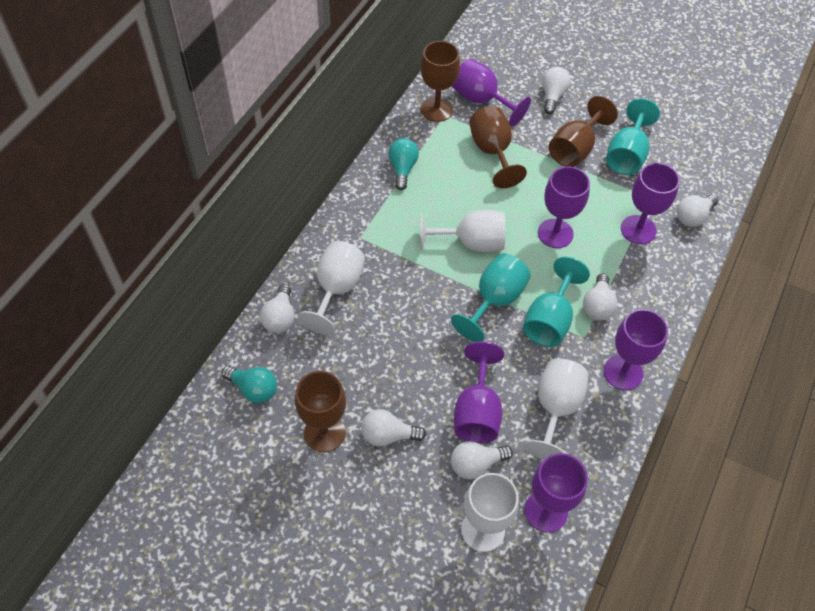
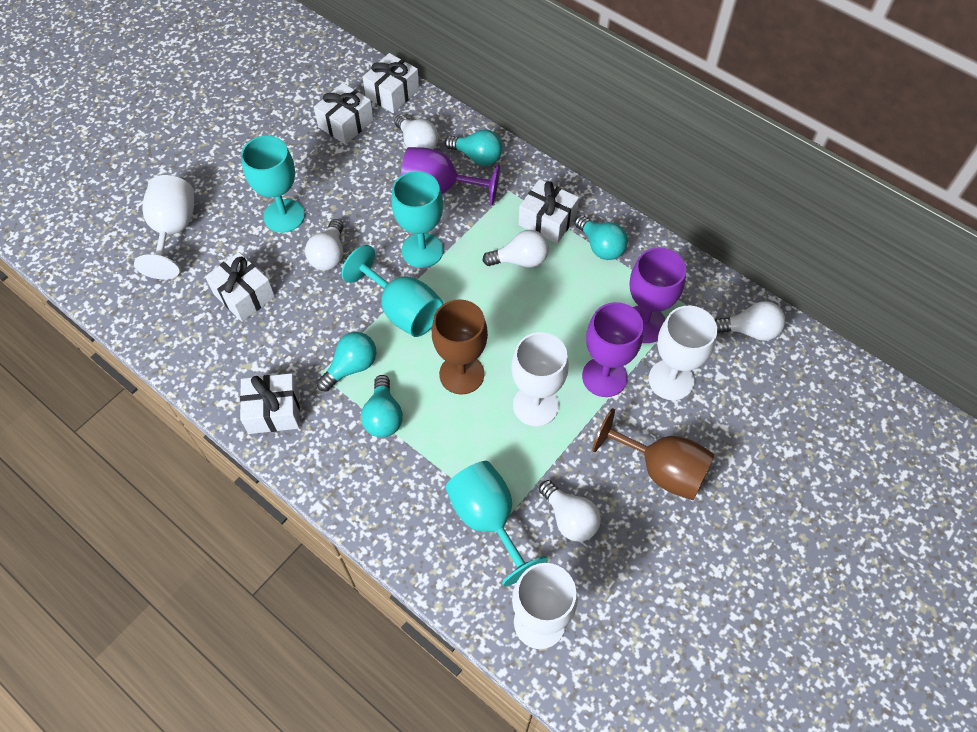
brown goblet: [295,371,346,452] [421,41,460,122] [469,106,527,188] [549,96,618,167] = 4 -> [432,299,488,394] [592,408,715,501] = 2
purple goblet: [452,58,531,126] [454,341,504,443] [525,453,588,533] [538,166,590,248] [604,309,668,390] [621,163,680,244] = 6 -> [401,147,500,205] [582,302,643,397] [630,247,686,343] = 3
turquoise goblet: [451,253,531,342] [523,256,590,347] [606,98,660,175] = 3 -> [241,136,305,233] [342,245,443,337] [391,171,443,268] [446,461,548,587] = 4
turquoise light bulb: [222,366,277,403] [388,138,419,190] = 2 -> [317,332,377,392] [361,375,403,437] [445,129,502,166] [575,215,628,260] = 4
white gift: none = 0 -> [205,252,275,322] [240,373,300,434] [314,83,374,145] [362,53,419,113] [518,179,579,243] = 5
white light bulb: [260,284,295,333] [361,409,426,447] [451,441,513,479] [542,67,571,114] [583,273,617,320] [677,194,718,227] = 6 -> [305,219,343,270] [394,115,438,149] [482,230,549,267] [539,480,601,542] [715,301,785,341] = 5

